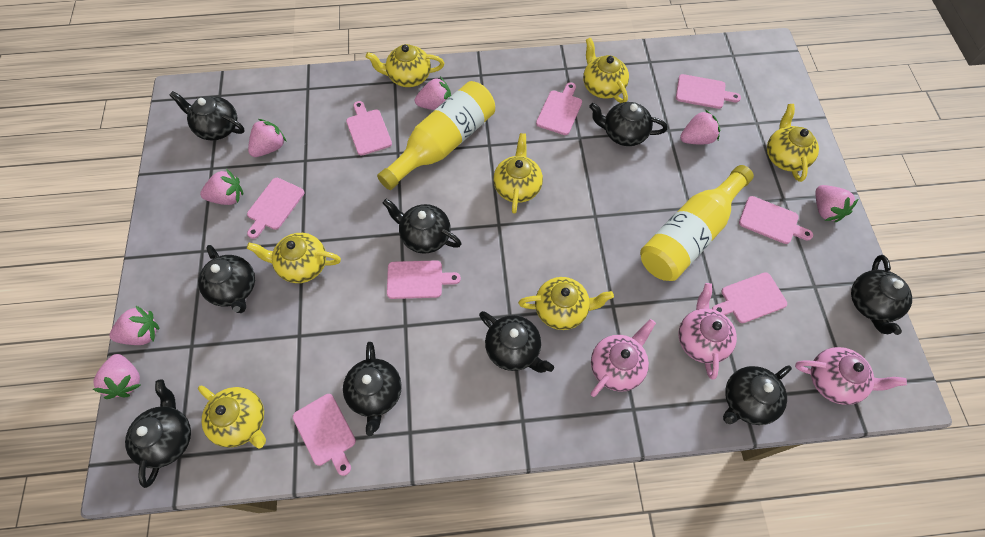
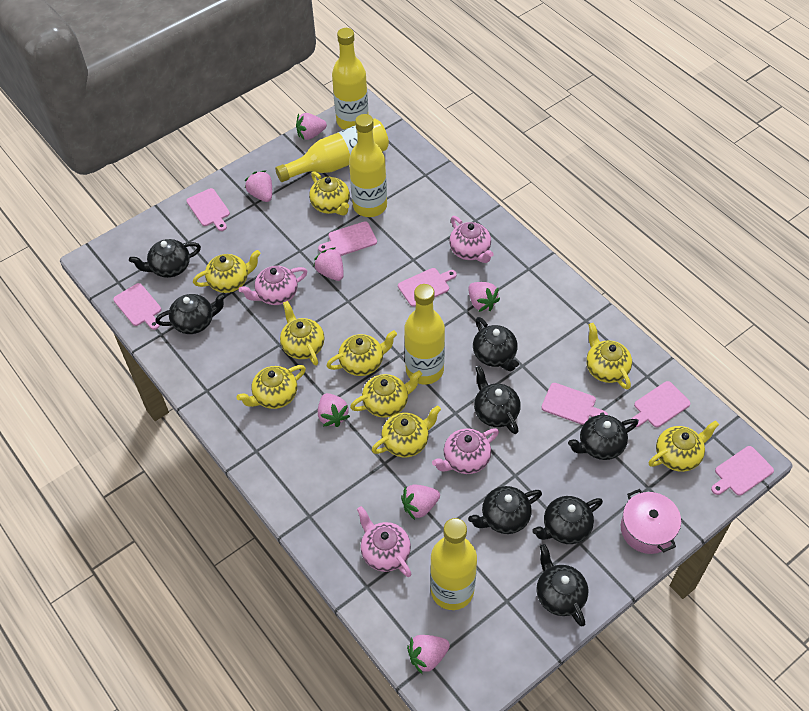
black teapot: [125,380,191,488] [169,91,245,141] [198,245,255,313] [343,342,402,436] [383,199,461,254] [479,311,554,373] [589,102,668,146] [723,365,792,425] [851,255,912,335] = 9 -> [129,239,201,278] [155,292,226,334] [468,486,542,534] [473,317,519,371] [474,366,521,434] [532,496,603,544] [536,544,588,626] [568,415,638,460] = 8
pink cutting board: [247,178,304,239] [293,394,356,476] [346,101,392,156] [387,260,461,299] [536,82,582,135] [676,74,741,109] [712,272,787,323] [739,196,813,244] = 8 -> [113,283,161,330] [186,188,230,231] [318,221,377,256] [398,268,457,307] [541,383,608,425] [631,381,690,427] [711,446,774,496] = 7
pink pot: none = 0 -> [621,489,681,554] = 1
pink teapot: [591,319,656,397] [679,283,737,379] [795,347,907,405] = 3 -> [239,266,308,305] [357,506,412,577] [432,428,499,474] [449,216,494,263] = 4
yellow bottle: [377,81,495,190] [640,165,754,281] = 2 -> [275,118,389,182] [332,28,369,130] [349,114,387,217] [404,284,445,385] [430,518,477,610] = 5
yellow teapot: [198,386,266,449] [247,233,341,283] [366,44,444,87] [493,133,543,214] [518,277,614,330] [583,38,629,103] [767,104,819,182] = 7 -> [193,250,261,293] [237,365,306,409] [280,301,324,366] [309,171,350,215] [326,330,397,376] [350,370,422,418] [372,405,441,457] [586,323,632,390] [649,420,719,472] = 9

